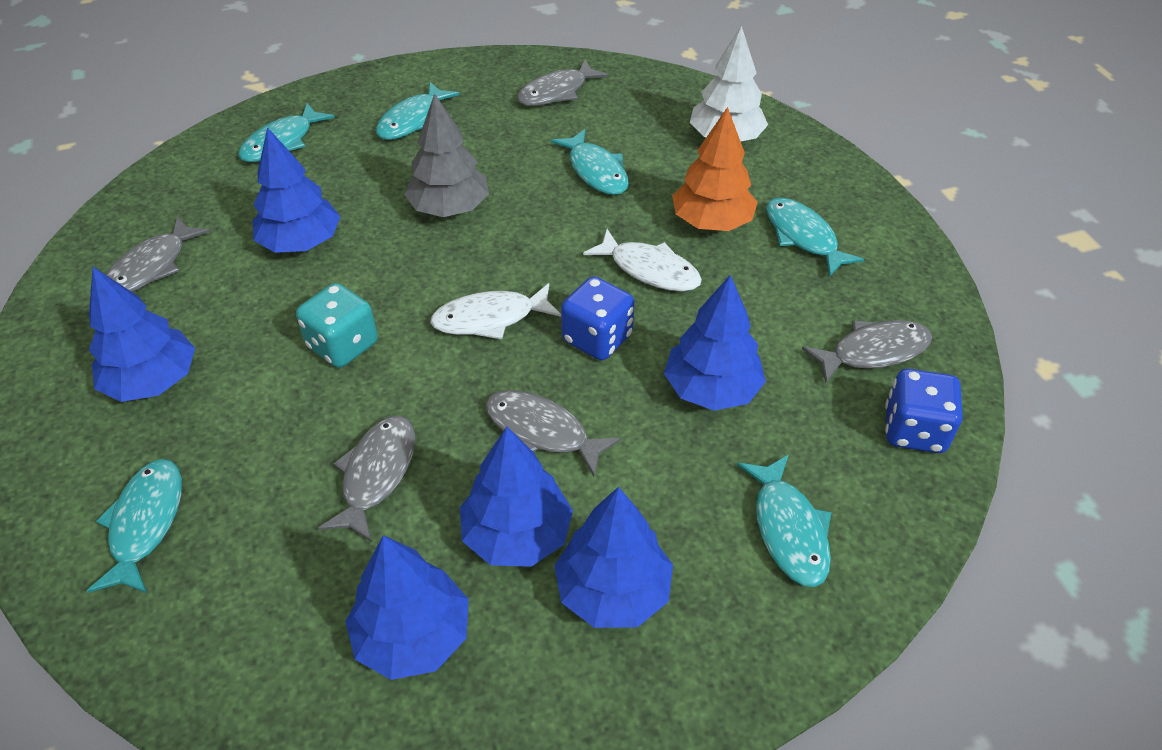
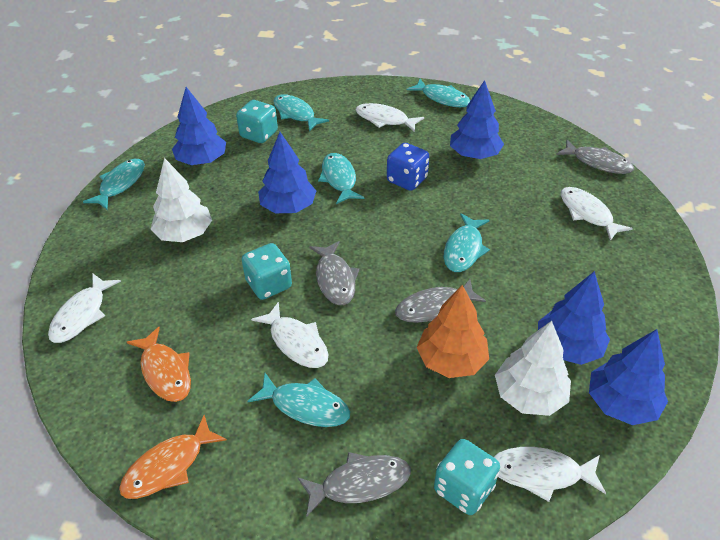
blue dice: [561,277,635,360] [885,369,963,453] = 2 -> [387,143,429,191] = 1
blue tree: [89,267,195,402] [252,127,341,253] [345,535,469,680] [460,427,573,567] [554,487,673,628] [664,275,766,411] = 6 -> [172,87,226,165] [258,132,316,213] [450,80,504,159] [538,271,610,365] [589,329,668,425] = 5
grey fish: [105,217,211,292] [318,416,415,542] [485,390,621,476] [517,60,609,106] [802,320,932,383] = 5 -> [297,452,411,517] [309,241,360,305] [395,279,486,323] [556,140,634,174] = 4
grey tree: [404,93,489,217] = 1 -> none = 0
orange fish: none = 0 -> [119,415,227,499] [127,327,191,402] = 2
turquoise dice: [296,283,378,368] = 1 -> [236,100,278,143] [241,243,292,300] [434,439,500,515] = 3
white fish: [430,283,561,339] [583,229,702,292] = 2 -> [48,273,121,343] [251,302,329,368] [356,103,424,132] [494,447,606,502] [561,187,633,241] = 5
white tree: [690,25,768,141] = 1 -> [150,158,212,242] [495,321,571,416] = 2

